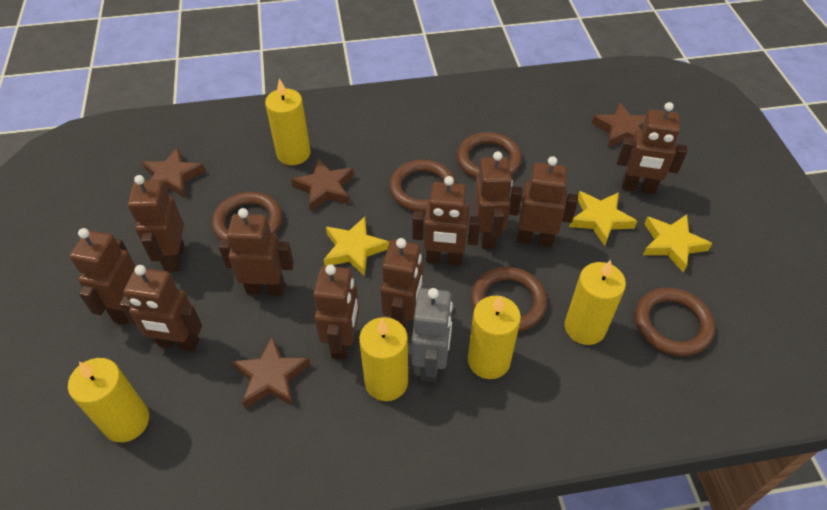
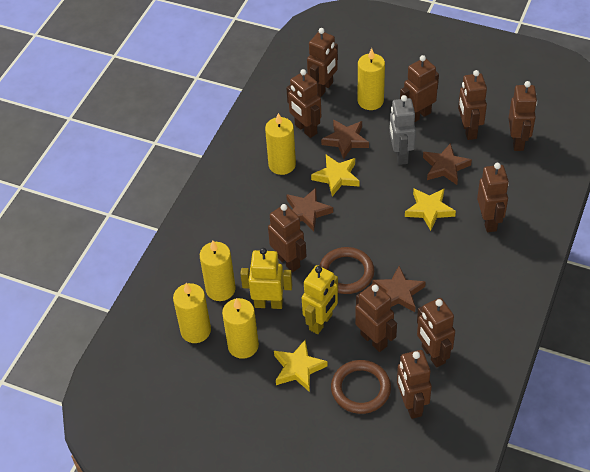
brown ring: [212,192,282,240] [389,160,456,212] [457,132,522,178] [471,267,547,332] [635,288,715,356] = 5 -> [319,247,374,294] [331,360,391,414] = 2
yellow robot: none = 0 -> [240,248,292,309] [302,265,338,334] = 2

